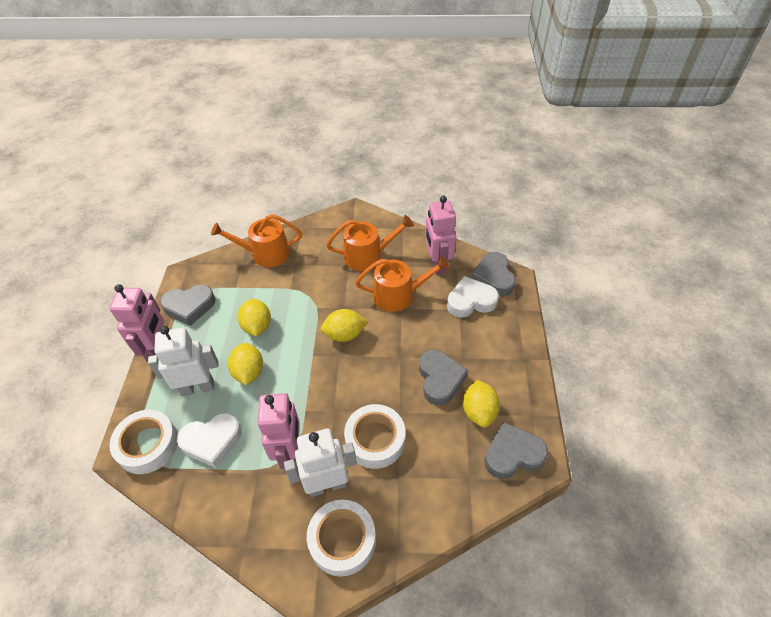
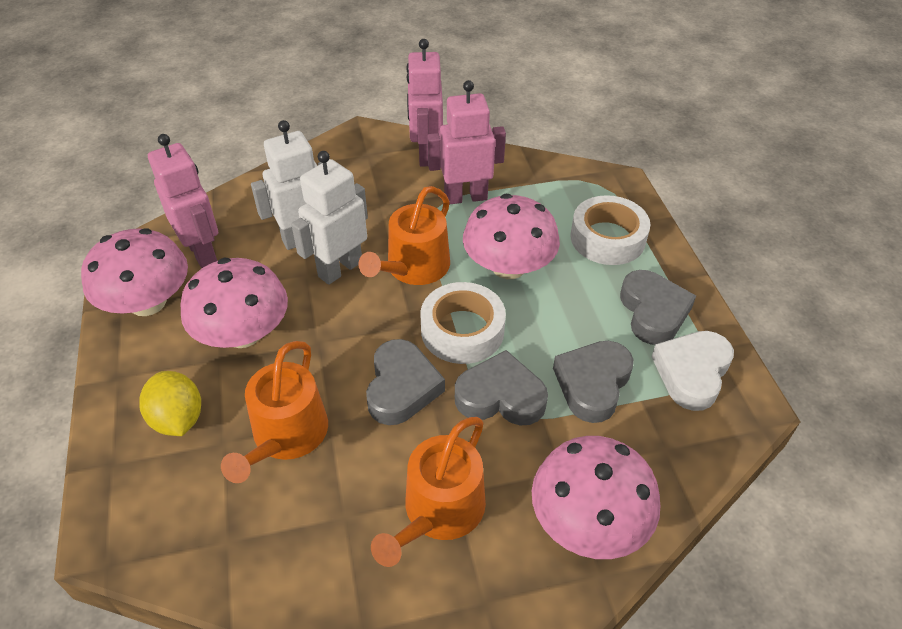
pink mushroom: none = 0 -> [81,228,188,316] [180,258,288,348] [463,194,560,279] [532,436,661,559] = 4
white heart: [177,413,242,468] [447,276,499,317] = 2 -> [651,331,734,411] = 1
white tape: [109,410,178,474] [307,500,376,576] [344,404,405,469] = 3 -> [420,282,506,364] [571,195,650,265] = 2
yellow lemon: [228,343,263,385] [238,299,271,336] [321,309,368,342] [463,380,500,428] = 4 -> [139,371,201,436] = 1

